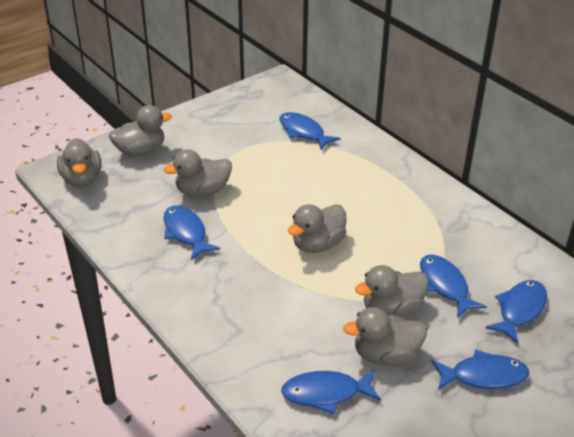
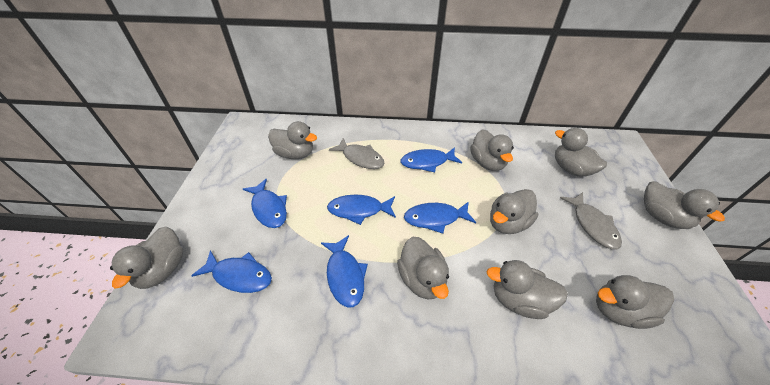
grey duck: [57,138,101,187] [109,105,172,157] [164,149,232,197] [288,204,346,253] [343,307,427,366] [355,265,429,317] = 6 -> [110,227,184,289] [268,121,317,159] [397,237,449,299] [470,129,514,171] [487,260,568,319] [490,189,538,234] [555,128,607,177] [596,275,674,329] [644,181,725,229] = 9
grey fish: none = 0 -> [329,138,384,169] [560,192,622,249] = 2

